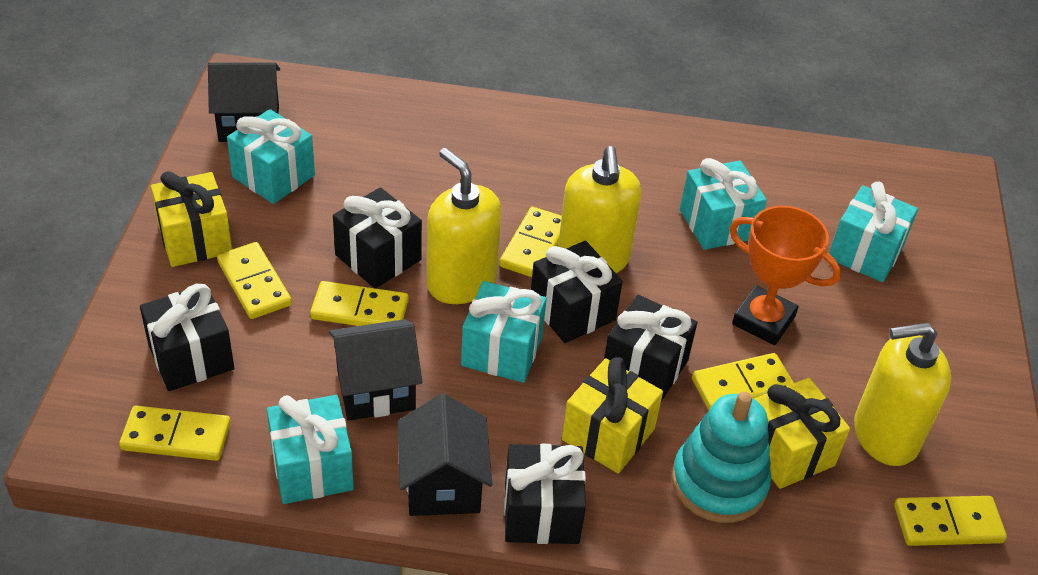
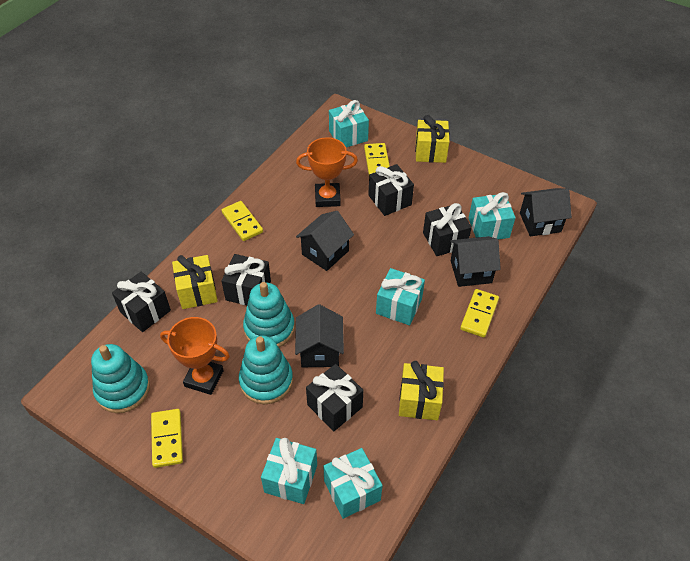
black house: [208,62,280,142] [329,319,422,421] [398,393,492,516] = 3 -> [295,304,344,367] [296,211,354,271] [450,236,501,287] [520,188,572,236] = 4
orange trophy: [729,206,841,345] = 1 -> [160,317,230,395] [296,137,358,207] = 2
turquoise stacking toy: [672,392,771,523] = 1 -> [91,344,150,413] [239,336,293,404] [243,282,295,347] = 3
yellow domino: [119,406,231,461] [217,242,292,319] [310,281,409,326] [499,207,562,277] [692,353,794,410] [894,496,1007,546] = 6 -> [151,409,183,468] [222,201,263,241] [364,143,390,175] [460,289,499,338] = 4
yellow soap dispenser: [427,148,501,304] [558,146,641,273] [854,323,951,466] = 3 -> none = 0

